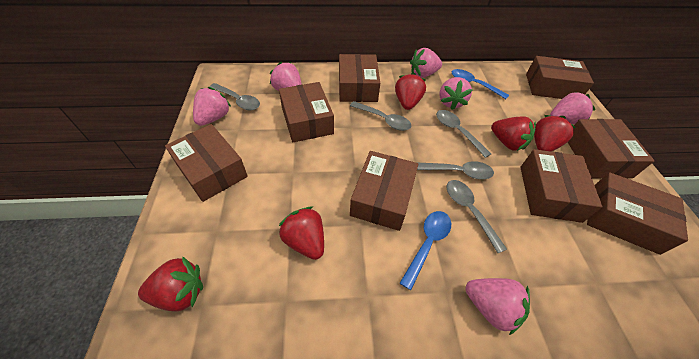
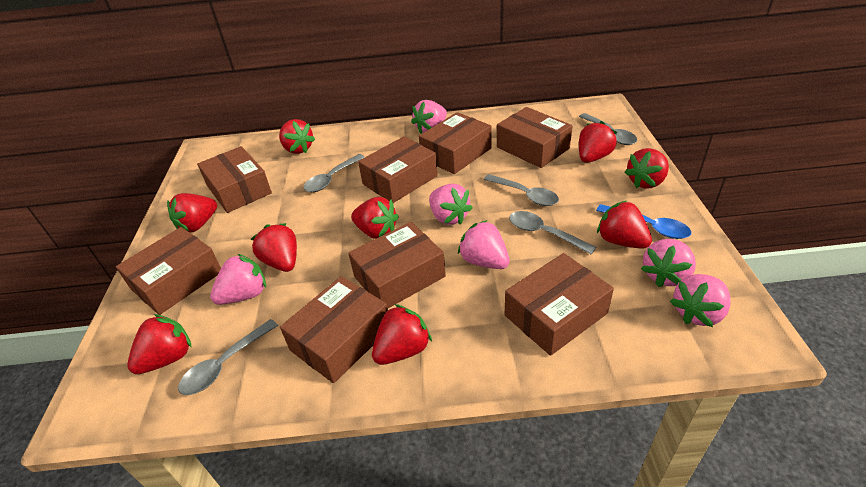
blue spoon: [400,211,451,290] [452,69,509,99] = 2 -> [596,204,691,239] = 1
red strawberry: [138,256,203,312] [279,206,324,260] [395,73,426,110] [491,116,536,151] [534,115,576,152] = 5 -> [127,314,192,374] [167,193,217,232] [251,223,297,272] [279,119,315,154] [351,197,399,239] [372,304,432,365] [579,121,617,163] [597,201,652,249] [624,148,669,189] = 9

